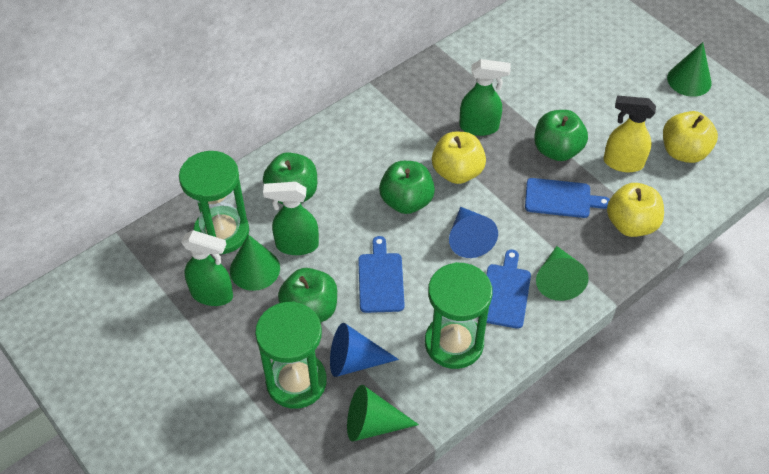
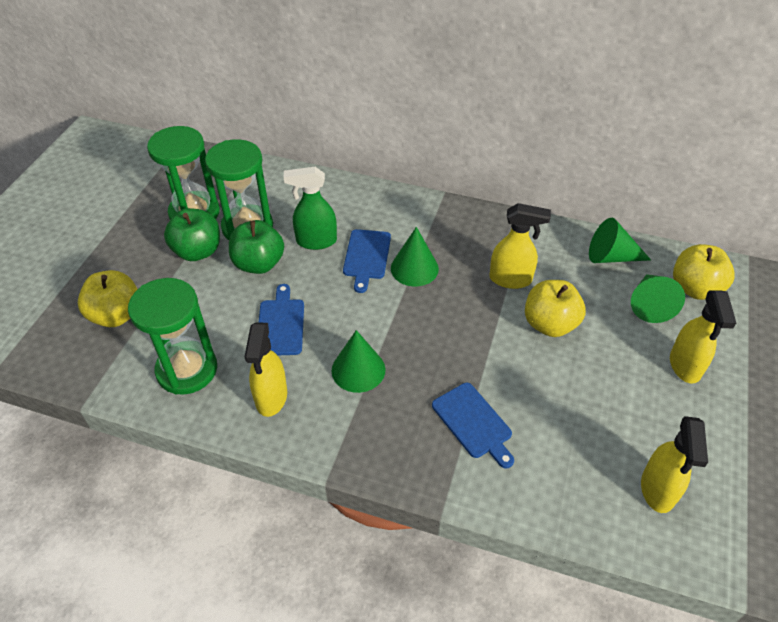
blue cone: [330,323,399,377] [449,207,498,258] = 2 -> none = 0
green apple: [263,152,317,204] [278,268,337,323] [379,161,435,214] [534,110,588,161] = 4 -> [164,208,220,261] [229,220,284,274] = 2
green spray bottle: [181,230,233,306] [263,182,319,255] [459,59,511,136] = 3 -> [284,167,337,250] = 1
yellow spray bottle: [604,96,656,172] = 1 -> [245,322,287,417] [490,203,551,289] [641,416,708,513] [670,290,736,384] = 4

